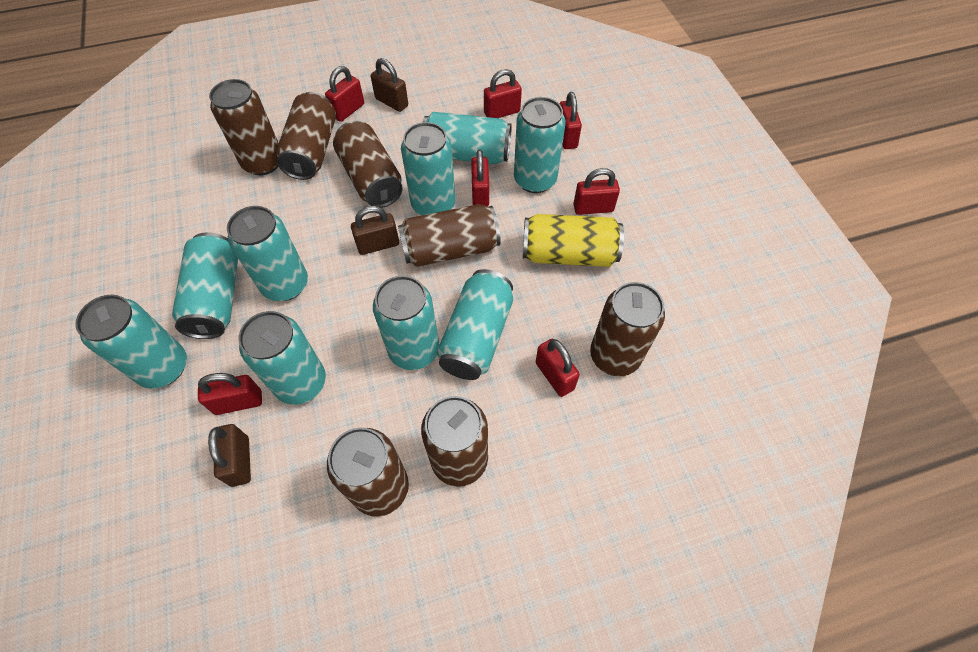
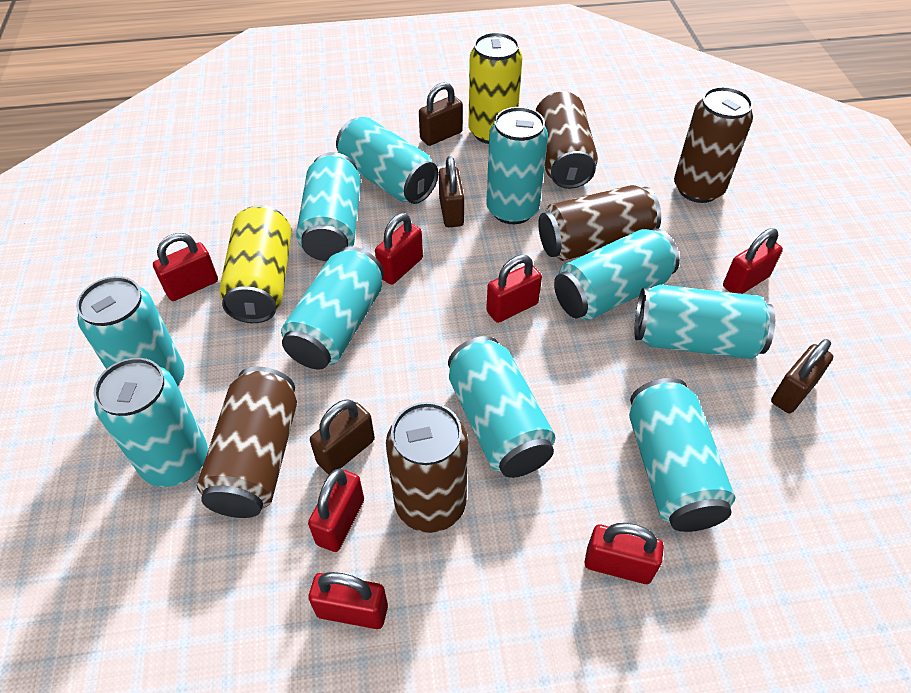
brown can: [209,79,279,175] [276,92,336,180] [327,428,409,517] [333,121,403,208] [398,204,501,267] [421,396,488,487] [590,282,665,376] = 7 -> [197,366,297,518] [386,402,468,533] [535,91,598,189] [538,185,661,261] [674,87,753,203] = 5
brown padlock: [208,424,251,487] [351,206,399,255] [371,58,408,112] = 3 -> [310,399,375,474] [419,82,463,146] [439,156,464,227] [771,339,834,413] = 4
turquoise can: [75,295,187,389] [172,232,238,339] [227,206,308,301] [238,311,326,405] [373,276,439,370] [401,122,455,215] [423,112,512,164] [437,269,513,380] [514,97,566,193] = 9 -> [76,276,185,386] [94,358,208,487] [281,246,384,369] [296,152,361,261] [336,117,438,204] [448,336,556,478] [486,107,548,224] [554,228,680,320] [629,378,736,532] [634,285,775,359] = 10
yellow can: [523,214,624,267] = 1 -> [219,205,292,323] [469,32,522,144] = 2

